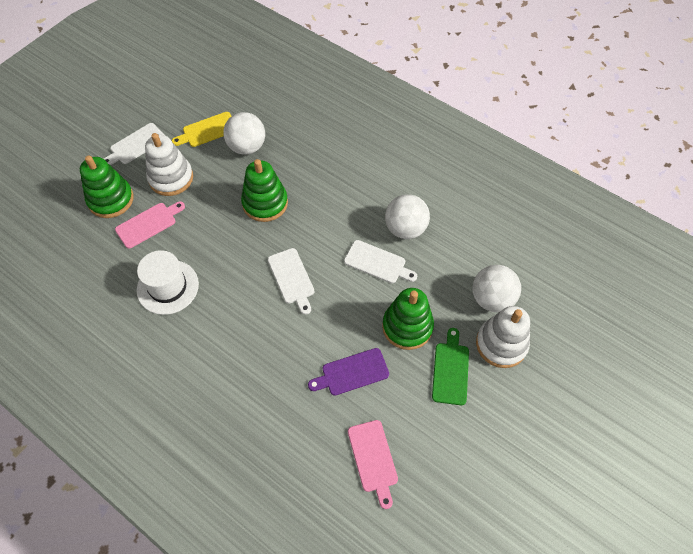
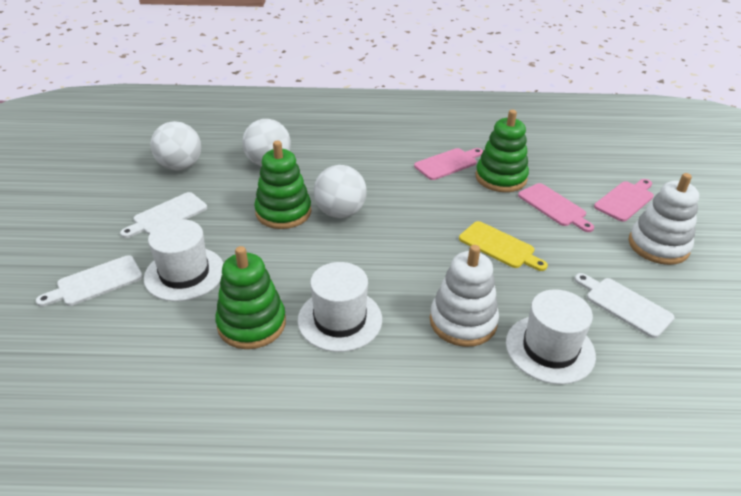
green cutting board: [432,328,469,405] = 1 -> none = 0
pink cutting board: [115,201,185,249] [348,420,398,509] = 2 -> [414,148,483,180] [518,183,594,232] [594,179,654,222] = 3
purple cutting board: [308,348,389,396] = 1 -> none = 0
white hat: [137,250,199,315] = 1 -> [144,219,224,302] [298,262,382,352] [506,289,596,384] = 3

